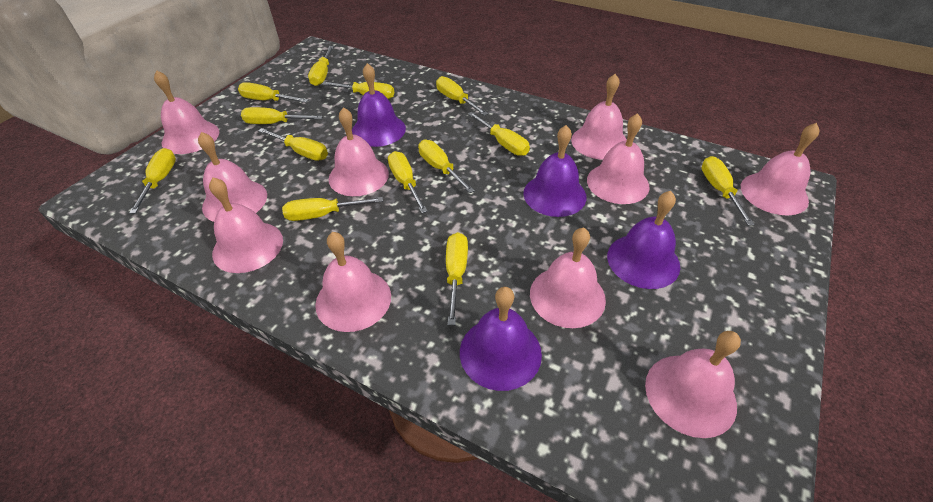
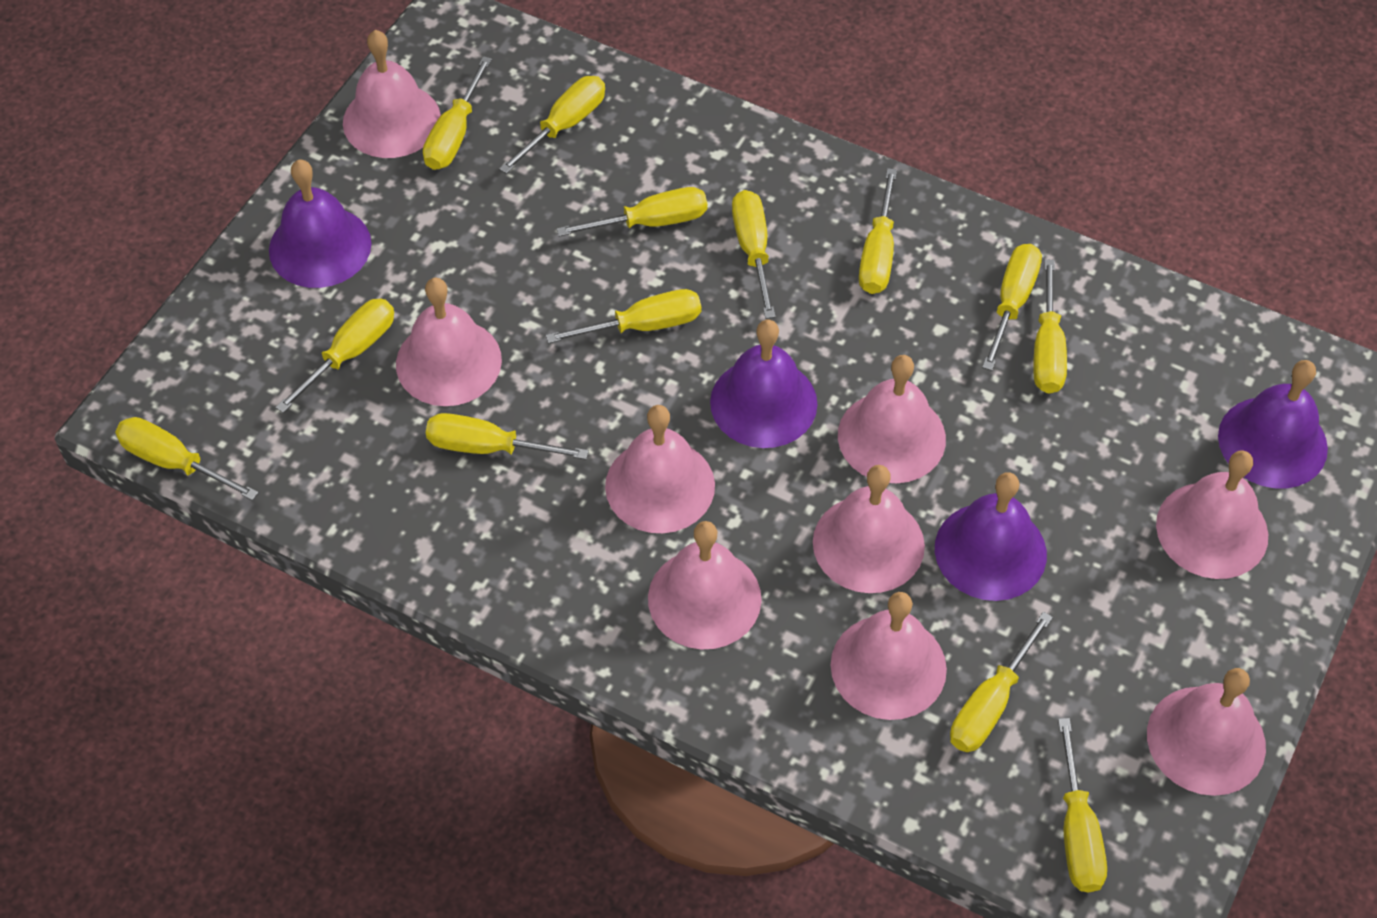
pink bell: [154,70,219,154] [198,132,267,222] [209,178,283,273] [315,232,391,332] [328,107,389,196] [530,227,606,328] [571,74,627,160] [587,113,650,204] [645,331,741,438] [741,123,819,215] = 10 -> [343,30,441,158] [396,278,502,406] [605,405,715,533] [648,521,762,649] [813,465,925,593] [831,592,947,720] [838,355,946,483] [1147,668,1266,796] [1156,450,1268,579] = 9

